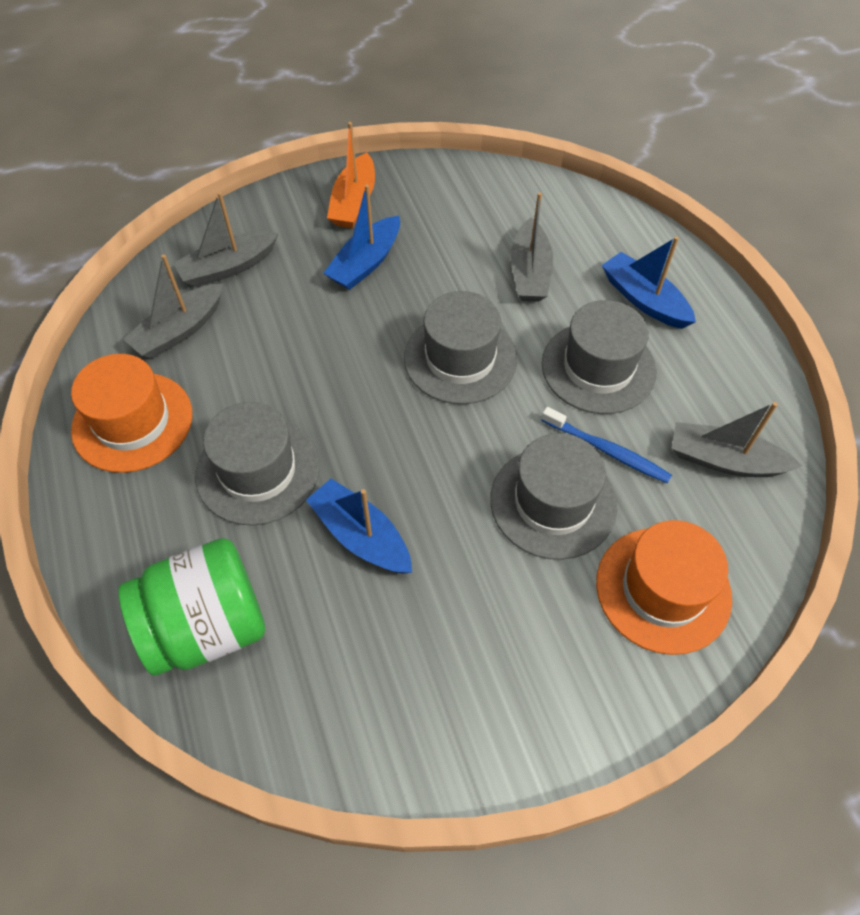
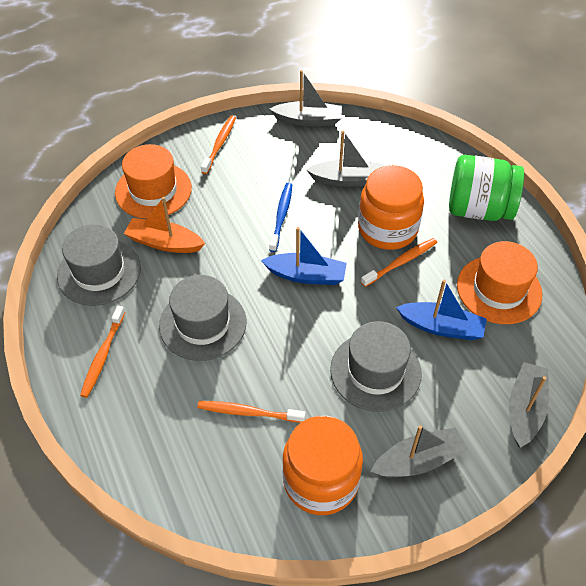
blue boat: [306,479,412,574] [323,185,400,290] [602,236,696,329] = 3 -> [261,227,347,285] [396,279,487,340] = 2
grey hat: [195,402,320,525] [404,291,517,404] [490,433,617,560] [541,300,657,414] = 4 -> [57,224,141,306] [159,275,247,361] [330,321,421,412] = 3
orange jar: none = 0 -> [282,416,363,515] [358,165,424,250] = 2
orange toothbrush: none = 0 -> [80,306,125,398] [197,401,306,423] [201,116,236,174] [361,238,437,287] = 4

